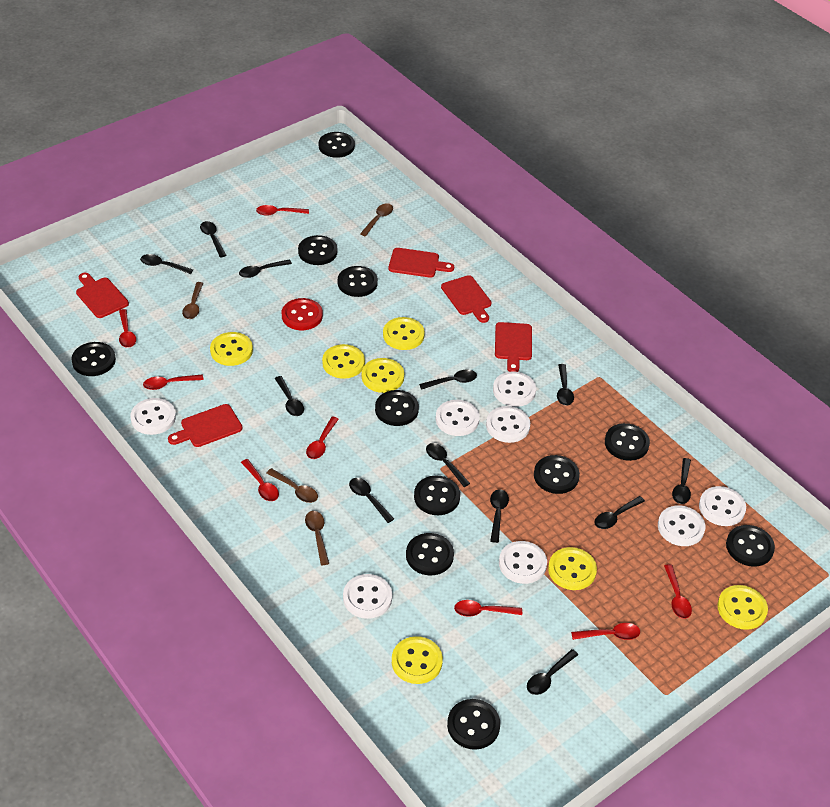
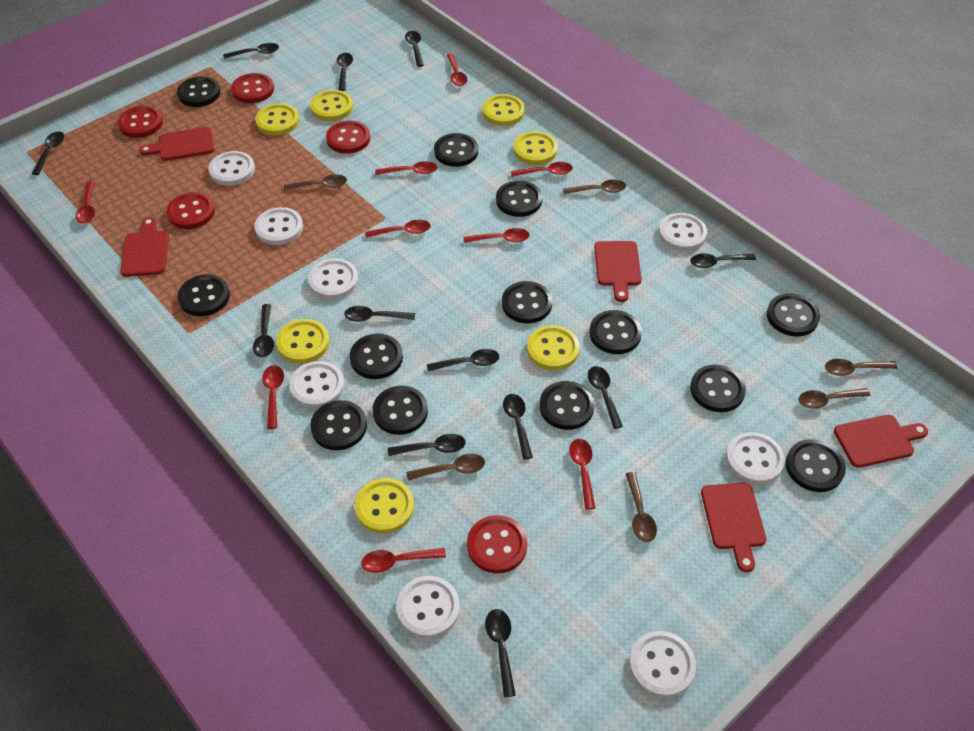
black button: [71,342,116,376] [298,235,338,265] [319,132,355,158] [338,266,378,297] [375,390,419,426] [406,533,454,575] [414,475,460,515] [447,699,500,750] [534,455,580,494] [605,423,650,461] [726,525,775,567] = 11 -> [177,76,221,107] [178,274,230,316] [310,400,367,450] [350,334,403,379] [373,386,428,435] [434,133,478,167] [496,180,542,217] [502,281,552,323] [539,381,595,430] [589,310,642,354] [690,365,746,412] [767,293,820,336] [786,439,846,492] = 13
brown spoon: [182,282,203,319] [267,468,318,503] [305,511,329,565] [360,203,393,237] = 4 -> [284,174,347,191] [406,453,485,481] [563,180,626,194] [626,472,657,542] [799,388,870,409] [825,359,897,376] = 6
red button: [282,298,323,330] = 1 -> [118,106,163,138] [166,192,215,229] [231,73,274,103] [326,121,370,153] [467,515,528,573] = 5
red spoon: [119,309,136,348] [143,374,204,390] [241,459,279,501] [256,205,309,216] [306,416,339,459] [454,600,522,617] [571,623,640,640] [664,564,692,619] = 8 -> [75,181,95,224] [262,365,284,429] [361,548,446,573] [365,220,431,238] [375,161,437,175] [447,54,467,86] [464,228,530,243] [511,162,573,177] [569,439,595,509] = 9

